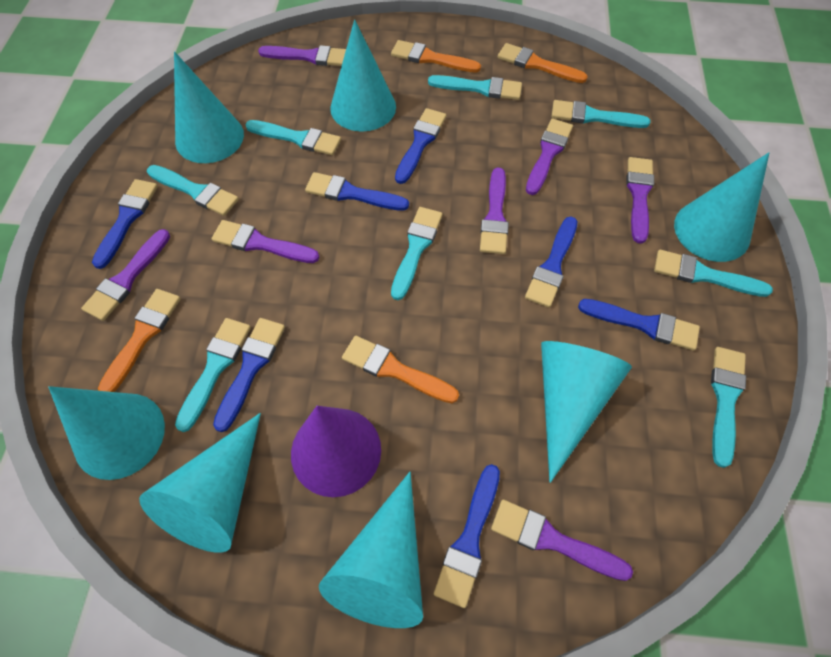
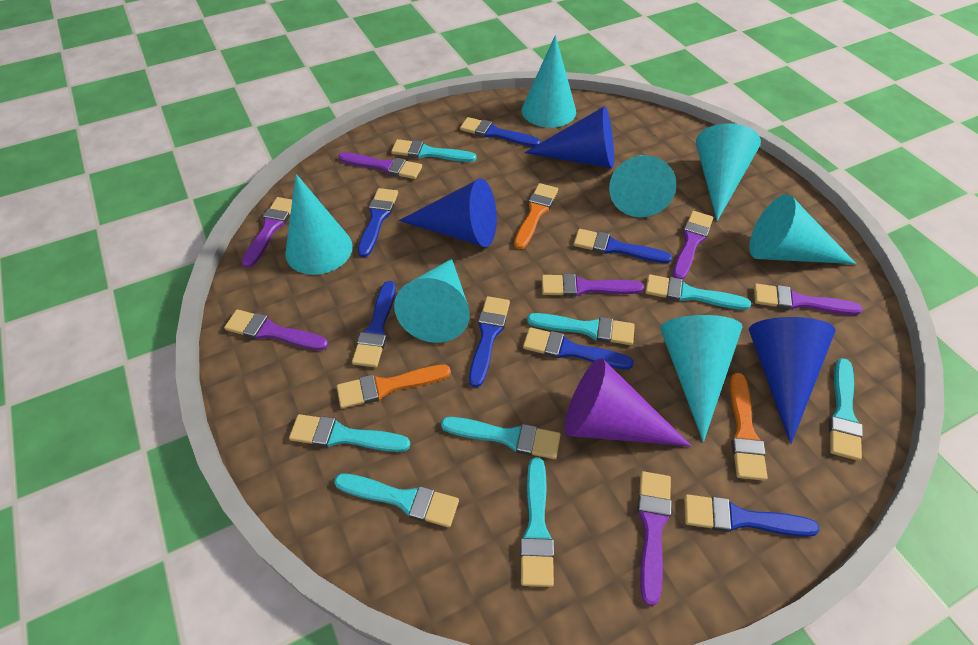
blue cone: none = 0 -> [399,179,497,247] [524,106,614,168] [749,317,836,444] = 3
orange brush: [98,289,181,392] [342,336,459,403] [391,40,481,73] [498,43,588,83] = 4 -> [337,365,451,409] [514,183,558,249] [730,373,768,481] = 3

